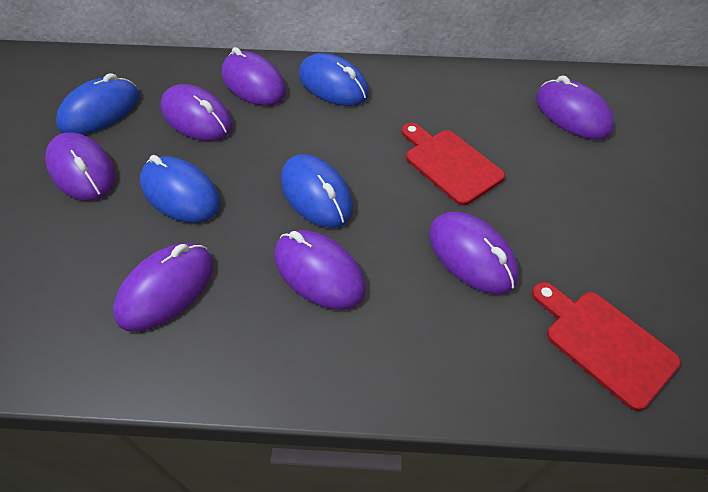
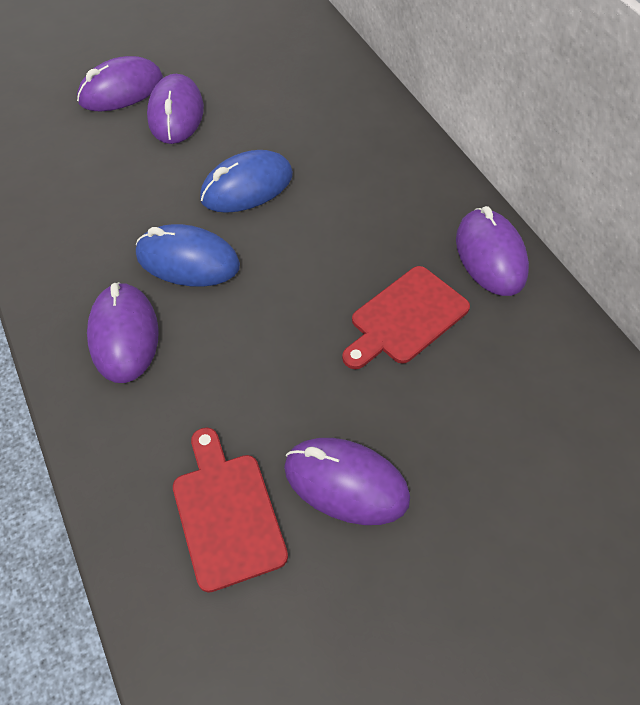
blue mouse: [56,73,139,135] [140,155,221,223] [281,154,353,228] [299,53,369,106] = 4 -> [136,224,240,287] [200,150,293,213] = 2
purple mouse: [46,132,115,201] [113,243,214,332] [161,84,233,141] [222,47,286,106] [274,230,366,310] [429,212,519,294] [536,75,614,140] = 7 -> [77,56,163,111] [87,282,159,383] [147,74,204,144] [284,438,410,525] [456,206,529,296] = 5

